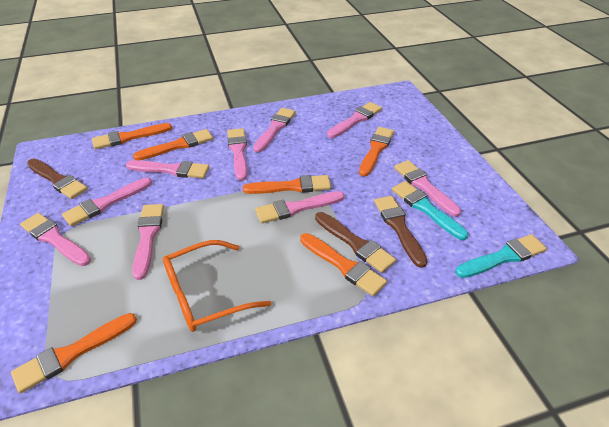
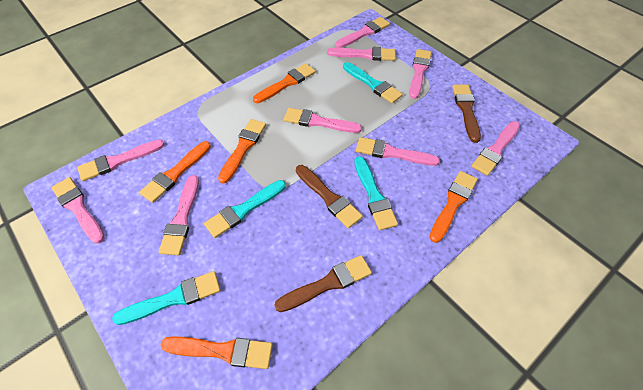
orange brush: [11,313,137,393] [92,123,172,149] [133,129,213,160] [243,175,331,194] [300,233,387,296] [359,127,394,176] = 6 -> [139,141,211,203] [160,336,273,369] [218,119,266,183] [253,63,316,103] [429,171,478,243] = 5
orange glasses: [163,240,271,332] = 1 -> none = 0
turquoise brush: [392,181,468,240] [455,234,547,278] = 2 -> [112,271,220,325] [204,180,286,238] [343,62,403,103] [354,156,398,230] = 4

